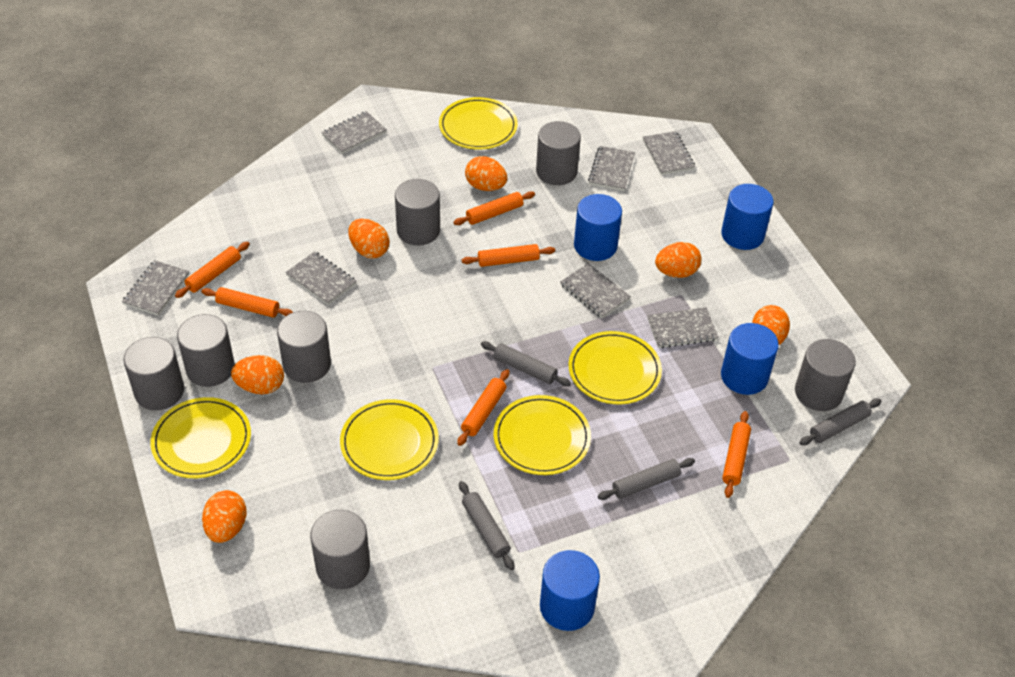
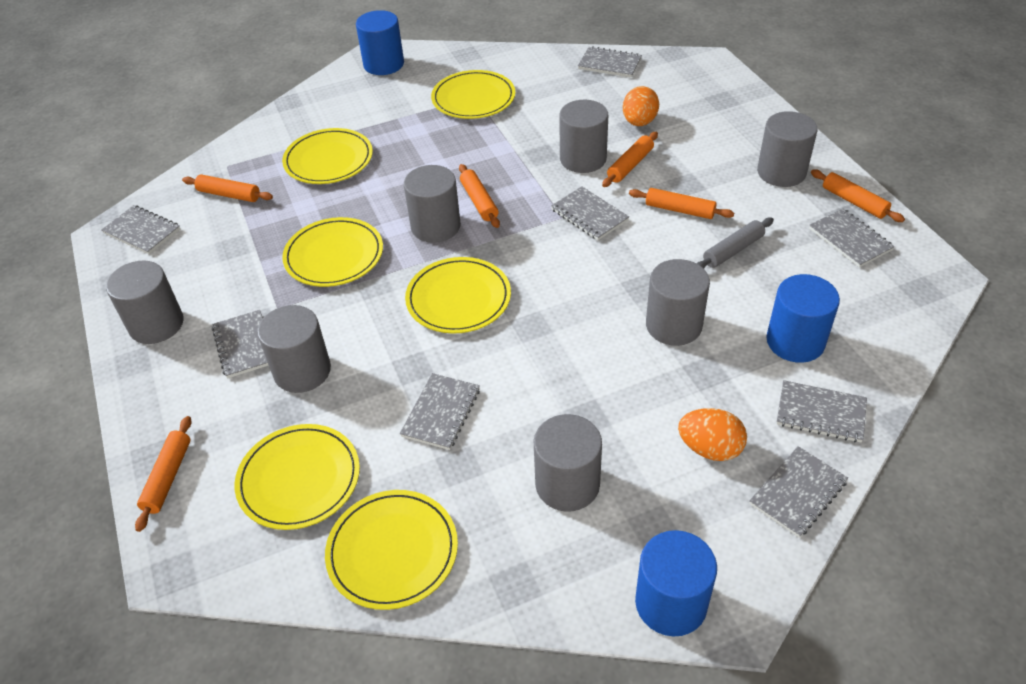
blue cylinder: [540,550,600,631] [574,194,622,261] [721,184,773,250] [721,323,779,395] = 4 -> [356,10,404,75] [635,530,717,637] [766,274,840,363] = 3
grey notebook: [122,260,189,315] [285,251,356,305] [321,111,387,154] [560,263,631,318] [588,146,635,191] [643,131,695,175] [647,307,718,348] = 7 -> [101,205,180,254] [212,310,269,379] [400,373,480,450] [551,186,629,240] [578,46,642,78] [749,446,848,538] [776,380,867,443] [809,209,895,268] = 8
grey rolling pin: [459,481,514,570] [481,341,571,386] [598,458,695,500] [799,399,881,445] = 4 -> [696,217,774,269] = 1
orange egg: [202,490,247,543] [231,355,284,394] [348,219,389,259] [465,156,507,191] [655,242,702,278] [752,305,790,345] = 6 -> [623,86,659,126] [678,408,747,461] = 2
yellow plate: [151,397,251,478] [340,399,439,480] [439,97,518,149] [494,395,591,475] [569,331,662,404] = 5 -> [235,424,360,530] [282,128,373,184] [282,217,383,287] [325,490,458,610] [405,257,511,334] [431,70,515,119] = 6

